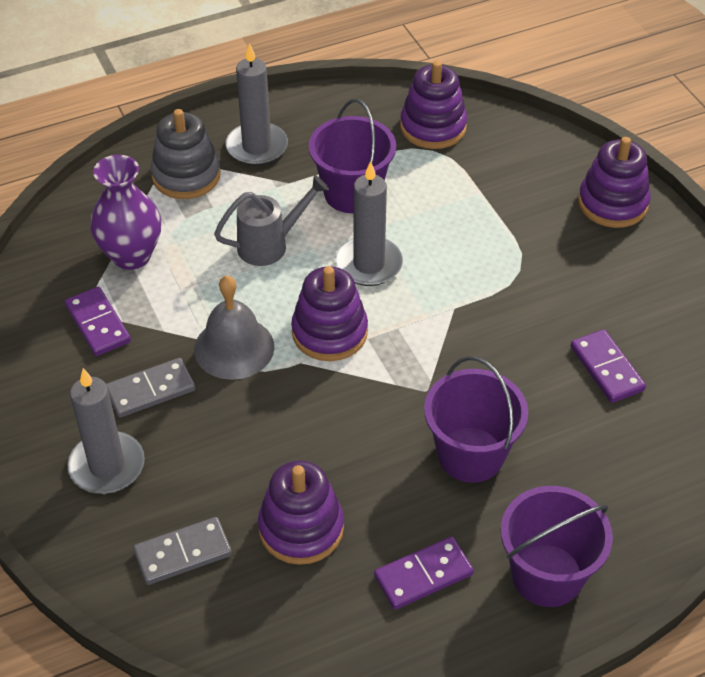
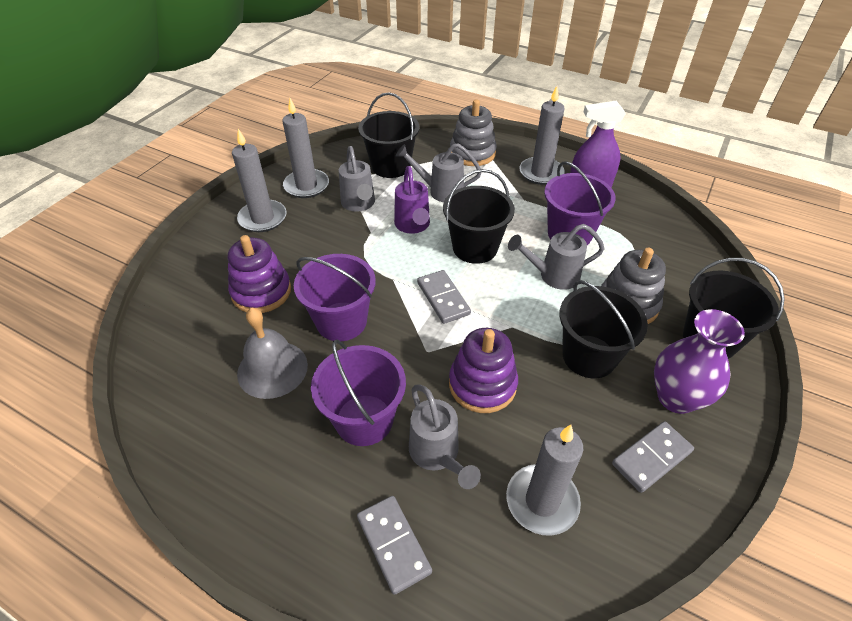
black bucket: none = 0 -> [358,92,419,178] [443,169,515,264] [560,280,648,378] [683,258,785,359] = 4
grey candle: [67,368,145,494] [225,43,288,166] [335,161,403,286] = 3 -> [232,129,287,232] [282,98,329,198] [506,425,583,536] [519,86,565,185] = 4
grey domino: [107,358,195,418] [133,517,232,585] = 2 -> [357,496,432,595] [417,270,471,324] [612,421,694,493] = 3
grey stacking toy: [150,109,221,199] = 1 -> [450,99,497,166] [601,248,666,324] = 2
grey watering can: [214,175,329,266] = 1 -> [339,146,375,212] [396,143,482,202] [409,384,481,489] [508,224,605,290] = 4
purple domino: [65,287,131,356] [374,537,474,610] [571,329,646,403] = 3 -> none = 0
purple spray bottle: none = 0 -> [570,101,626,187] = 1
purple stacking toy: [258,460,344,565] [291,266,368,361] [400,60,467,149] [578,137,651,228] = 4 -> [228,235,291,313] [449,328,518,413] = 2
purple watering can: none = 0 -> [394,166,430,234] = 1

